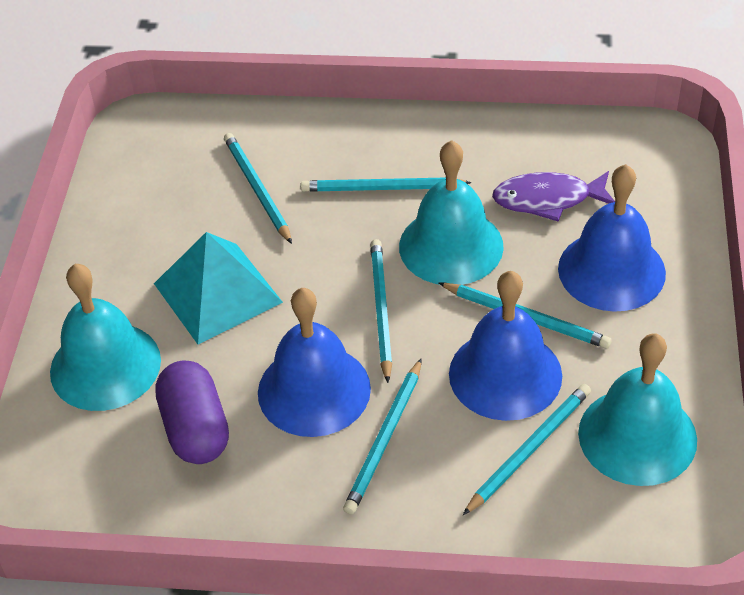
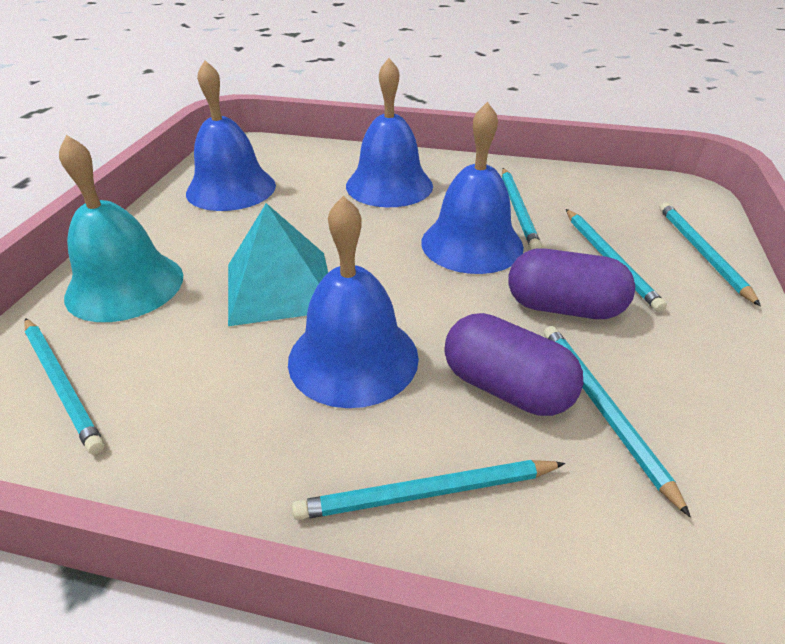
blue bell: [258,288,371,437] [449,271,562,421] [558,164,666,312] = 3 -> [186,60,276,211] [288,196,419,408] [346,58,433,207] [421,102,524,274] = 4
purple capsule: [155,361,229,464] = 1 -> [445,313,583,416] [508,248,635,319] = 2
purple fish: [492,171,615,221] = 1 -> none = 0
turquoise bell: [50,264,161,411] [399,140,504,285] [578,333,697,486] = 3 -> [59,135,183,322] = 1

